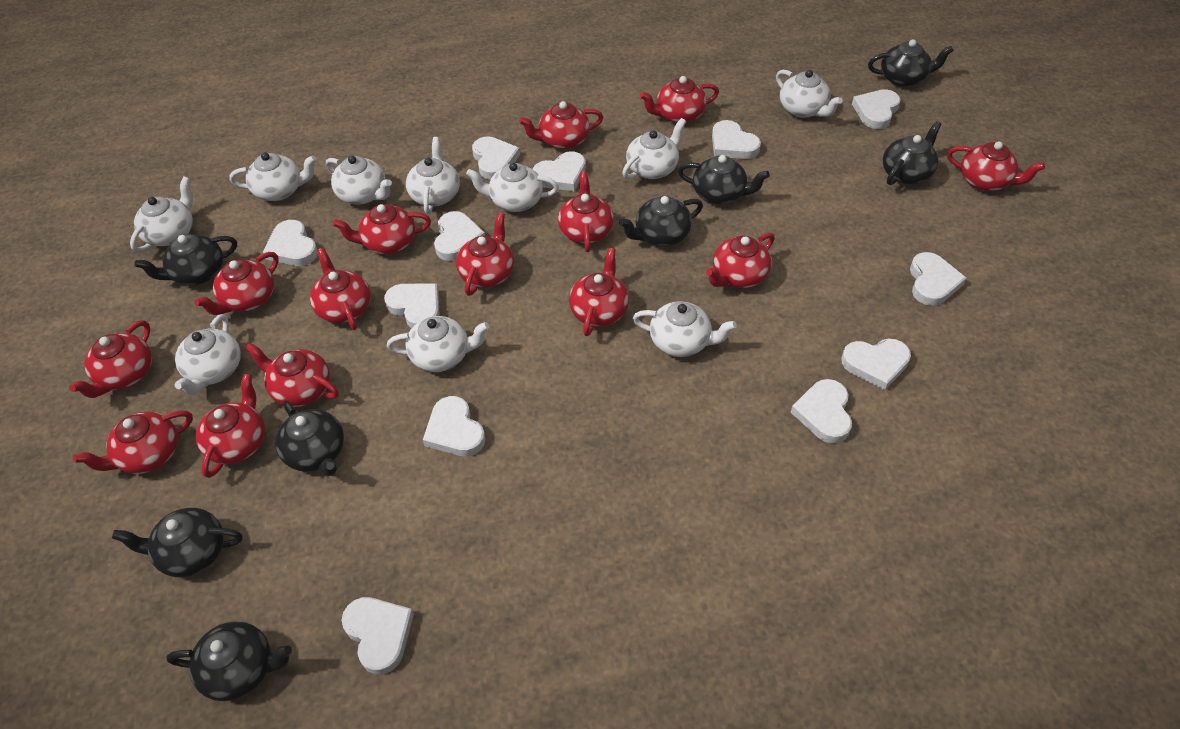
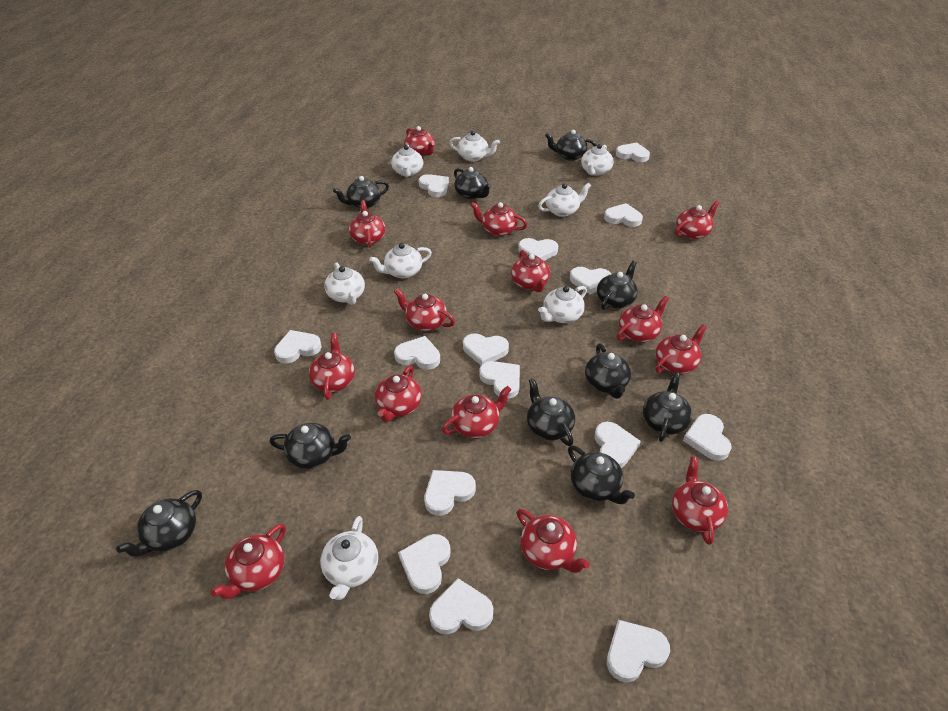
black teapot: [112,508,242,577] [134,234,237,286] [166,621,292,701] [275,401,344,476] [619,196,703,246] [678,155,770,204] [868,39,954,87] [883,121,942,185] = 8 -> [116,490,202,557] [269,423,351,469] [333,176,389,209] [454,167,491,199] [527,378,575,446] [545,130,597,161] [568,445,635,504] [585,343,631,399] [597,261,638,310] [643,372,692,442] = 10
white heart: [263,220,318,266] [341,597,414,674] [384,284,440,328] [423,396,485,457] [434,211,485,261] [472,136,520,180] [533,151,586,191] [712,120,761,159] [791,379,852,443] [841,339,911,390] [852,89,901,129] [910,252,966,306] = 12 -> [274,330,322,364] [394,336,440,370] [398,534,451,594] [419,174,449,197] [424,470,476,516] [429,578,493,635] [463,333,509,365] [479,361,520,399] [518,238,558,261] [570,267,611,294] [594,422,641,468] [604,203,643,227] [607,620,670,683] [616,142,650,162] [683,414,732,461] = 15
white teapot: [130,177,193,252] [174,314,241,395] [229,152,316,201] [326,156,392,204] [387,316,489,372] [406,137,460,214] [466,163,559,212] [622,118,686,179] [633,301,737,357] [776,70,843,118] = 10 -> [320,516,378,600] [324,262,365,305] [369,243,432,278] [391,145,423,177] [449,131,500,162] [538,183,591,217] [538,286,587,323] [581,144,614,176] = 8

